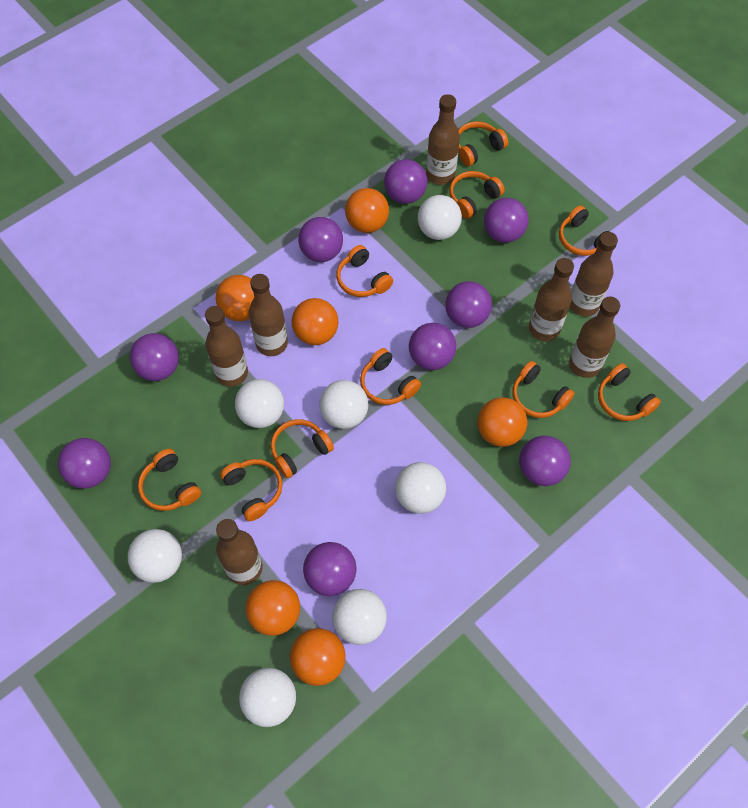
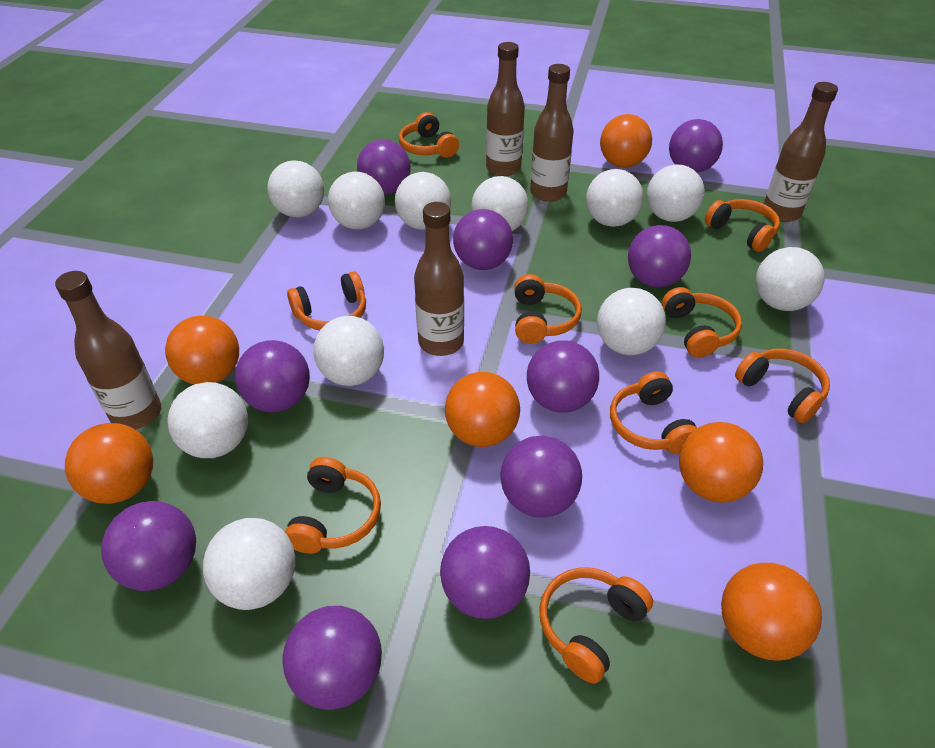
brown bottle: [205,306,248,387] [216,519,263,585] [249,274,288,356] [426,94,460,185] [529,258,574,341] [569,297,620,378] [570,232,618,316] = 7 -> [55,271,161,430] [414,202,464,356] [486,42,525,176] [530,64,574,202] [764,82,838,222] = 5
orange headphones: [138,449,201,511] [220,459,283,521] [271,419,334,478] [336,245,393,297] [360,348,421,405] [449,171,504,219] [458,121,508,166] [512,361,575,418] [559,205,610,256] [598,363,661,421] = 10 -> [285,457,381,554] [287,271,366,330] [399,112,459,158] [514,274,582,344] [539,567,653,684] [610,371,697,454] [662,287,742,358] [705,199,780,252] [735,348,830,423] = 9
purple ball: [58,438,111,489] [130,333,179,381] [298,217,343,262] [303,542,357,596] [384,159,427,204] [409,323,456,370] [445,281,492,328] [484,198,528,243] [519,436,571,486] = 9 -> [101,501,196,591] [235,340,310,413] [283,606,382,710] [357,139,411,195] [440,526,530,619] [453,209,513,270] [501,435,582,518] [527,340,599,413] [628,225,691,287] [669,119,723,172] = 10
white ball: [128,529,182,583] [235,379,284,428] [239,668,296,727] [319,380,368,429] [332,589,387,645] [395,462,446,514] [418,195,462,240] = 7 -> [168,382,248,458] [203,518,295,610] [267,161,324,218] [313,316,384,386] [328,172,385,229] [395,172,451,230] [472,176,529,231] [586,169,643,227] [597,288,666,355] [647,164,705,222] [756,247,825,311] = 11

